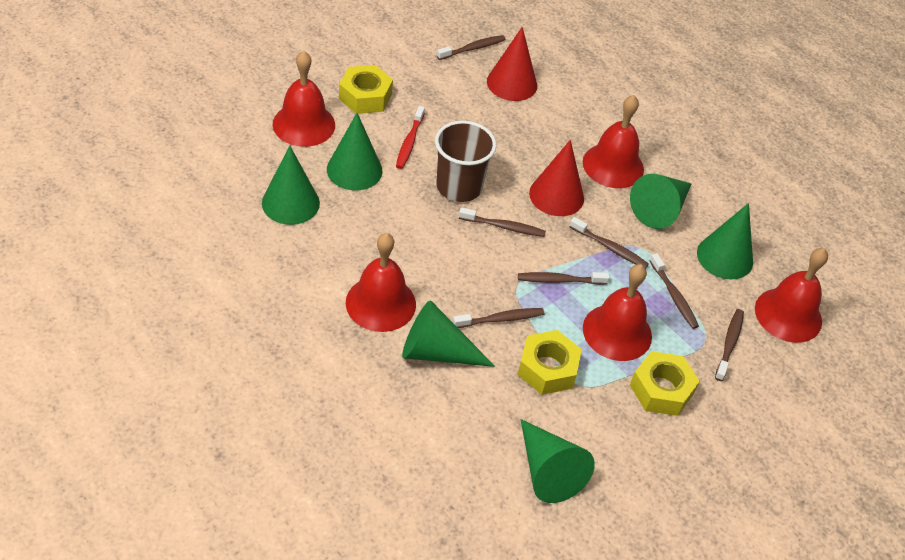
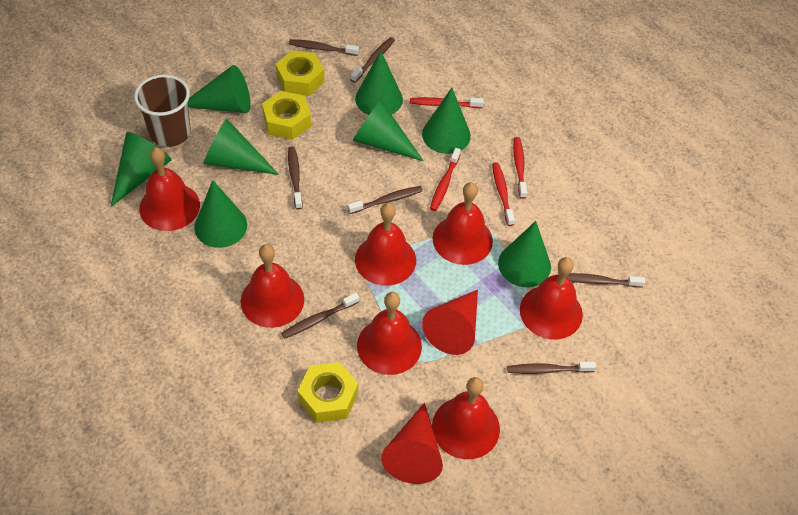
green cone: [262,146,320,225] [327,113,382,190] [402,300,495,367] [521,419,595,503] [630,174,691,229] [697,203,753,279] = 6 -> [111,132,172,207] [188,65,250,113] [194,180,247,248] [203,119,279,175] [353,100,423,161] [355,51,403,115] [422,88,471,154] [498,221,551,287] = 8
red bell: [273,51,335,147] [346,233,416,332] [583,95,644,188] [583,264,652,361] [755,248,828,343] = 5 -> [139,147,200,231] [241,244,304,328] [355,203,416,286] [357,292,422,375] [432,377,500,459] [433,182,493,265] [520,257,583,339] = 7
red toothbrush: [396,106,425,169] = 1 -> [410,97,484,108] [430,148,461,211] [492,162,515,226] [513,137,527,199] = 4

